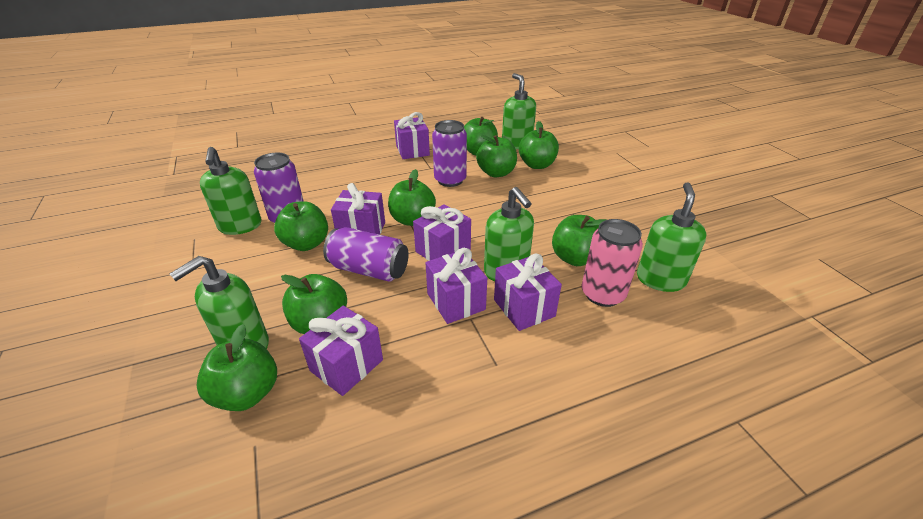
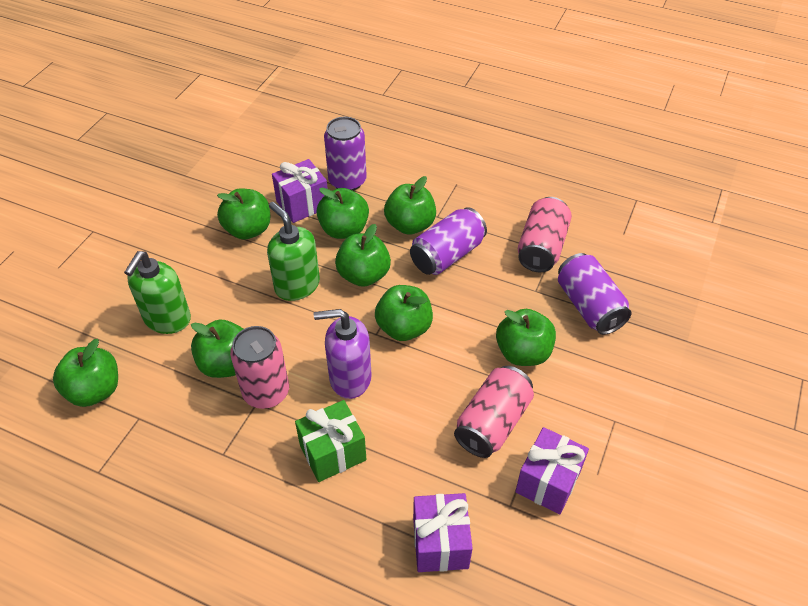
green gift: none = 0 -> [295,400,367,482] = 1
green soap dispenser: [170,256,269,349] [200,147,261,235] [484,187,534,281] [502,73,536,149] [637,183,706,292] = 5 -> [124,251,191,334] [267,202,320,301] = 2
pink can: [582,219,643,307] = 1 -> [230,326,289,409] [454,366,534,458] [518,197,572,272] = 3
purple gift: [299,306,383,396] [331,183,385,235] [394,112,430,159] [413,204,471,261] [425,248,487,324] [494,254,562,331] = 6 -> [272,159,328,223] [413,493,473,572] [515,427,589,514] = 3
purple soap dispenser: none = 0 -> [314,309,372,399] = 1

